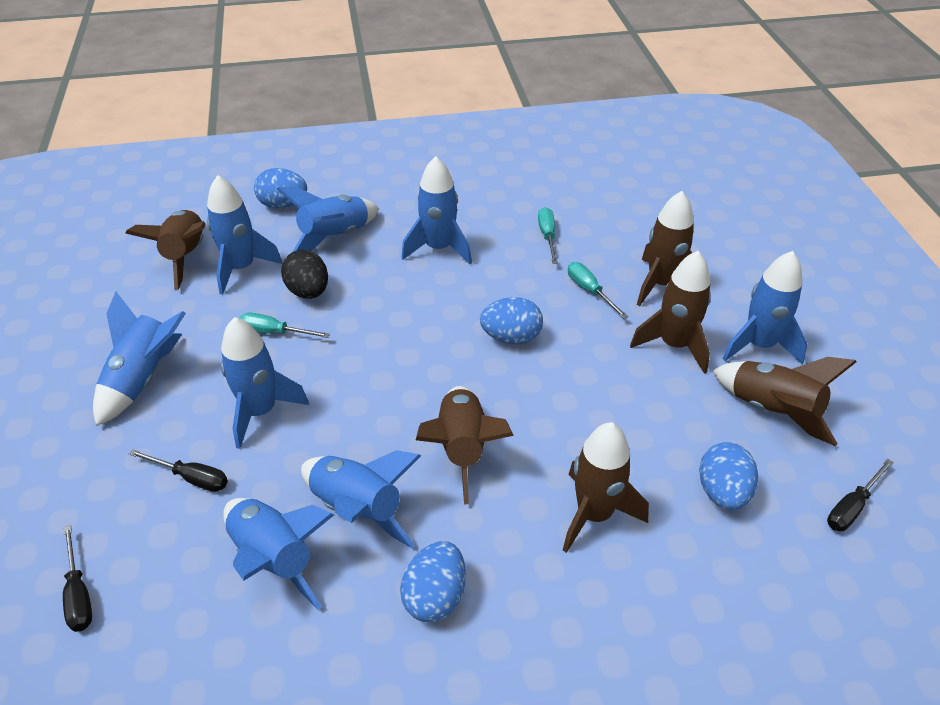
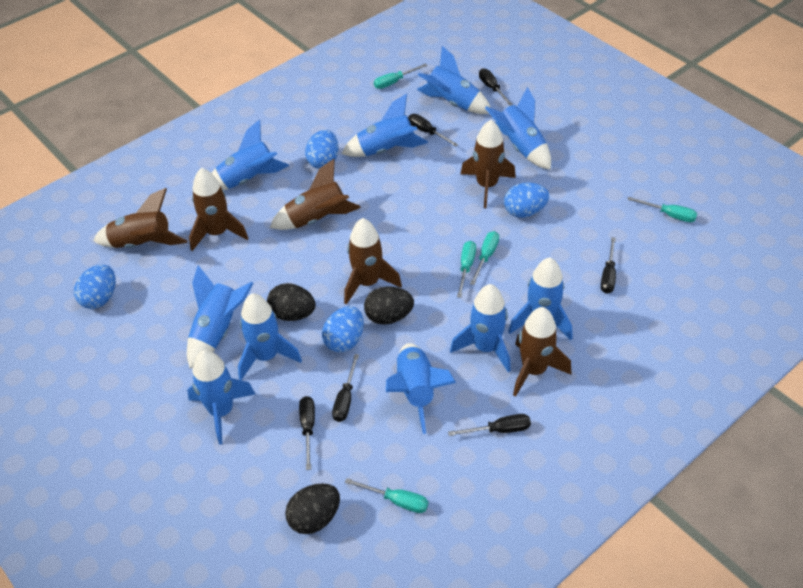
black egg: [281,250,328,299] = 1 -> [267,283,316,321] [285,483,340,534] [364,287,414,325] = 3
black screwdriver: [63,525,92,632] [129,449,228,492] [827,459,894,531] = 3 -> [299,396,315,470] [332,354,359,422] [408,114,458,147] [448,414,531,436] [479,68,513,106] [601,237,616,294] = 6
blue rocket: [93,291,186,426] [207,175,283,295] [221,317,309,449] [223,498,334,610] [277,187,379,252] [301,450,421,548] [401,156,472,264] [723,251,807,364] = 8 -> [187,265,254,369] [187,350,255,445] [212,120,289,190] [238,293,302,380] [341,93,428,157] [386,343,456,434] [417,46,491,114] [450,284,511,373] [485,87,551,170] [508,257,572,340] = 10
turquoise screwdriver: [239,313,330,338] [538,207,558,264] [568,262,628,319] = 3 -> [345,478,428,513] [374,63,427,89] [457,241,476,298] [470,231,499,285] [627,197,697,222] = 5

